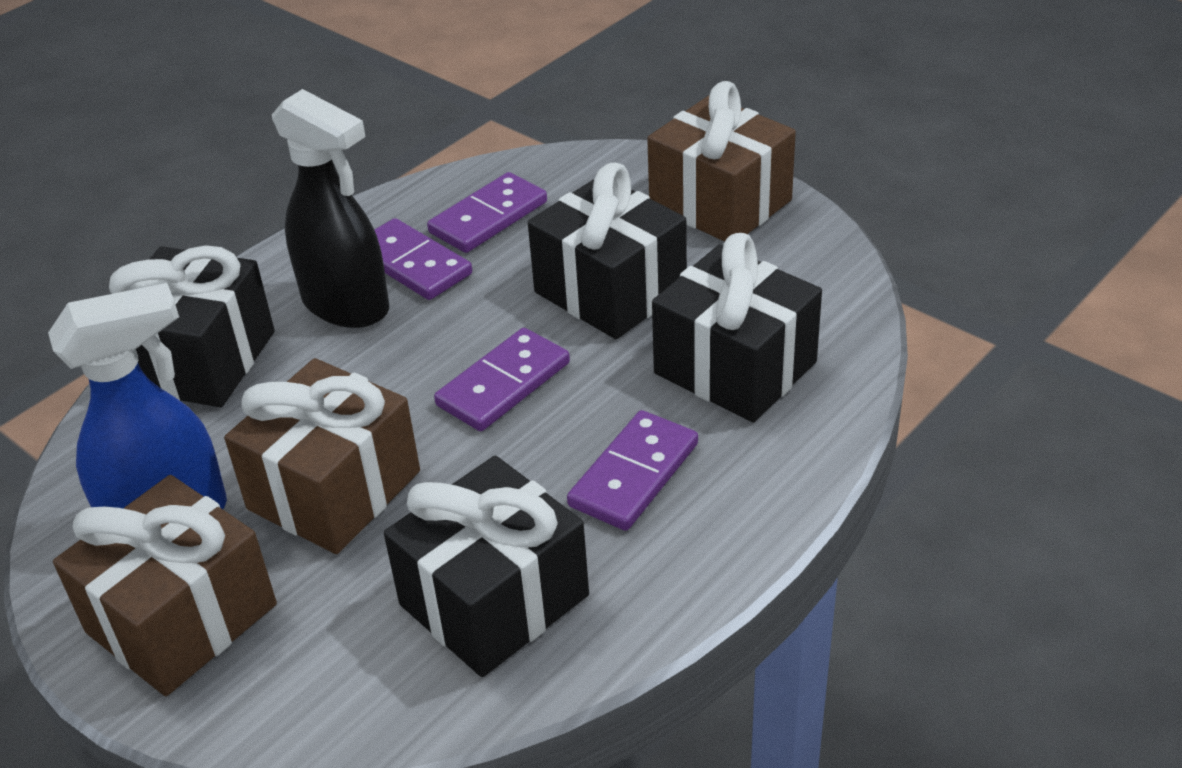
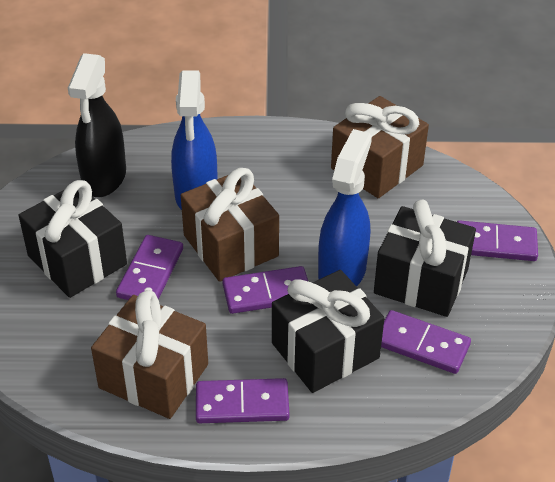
black gift: [109,245,275,407] [384,456,589,677] [528,163,687,339] [652,233,822,422] = 4 -> [19,180,127,298] [272,270,384,393] [374,199,476,317] = 3
blue spray bottle: [48,283,227,509] = 1 -> [171,70,217,210] [318,129,372,286] = 2
purple domino: [375,218,472,300] [427,172,547,253] [434,328,570,431] [567,410,698,531] = 4 -> [116,235,183,300] [196,378,289,423] [222,266,308,314] [381,310,471,374] [457,220,538,261] = 5

